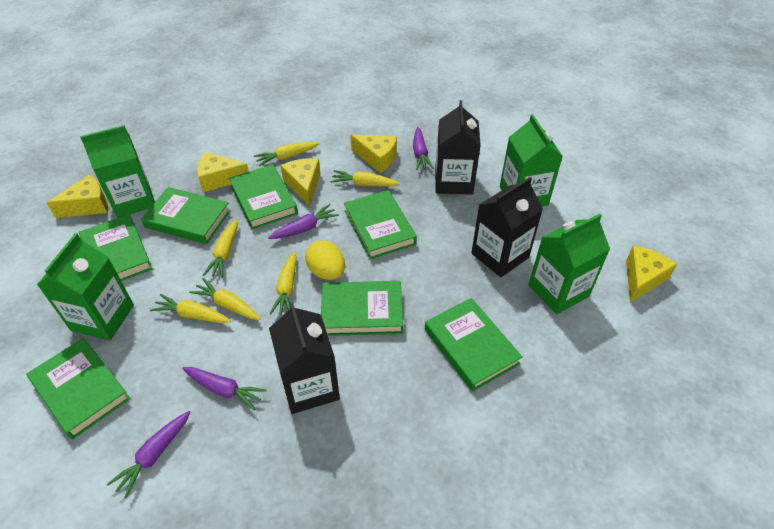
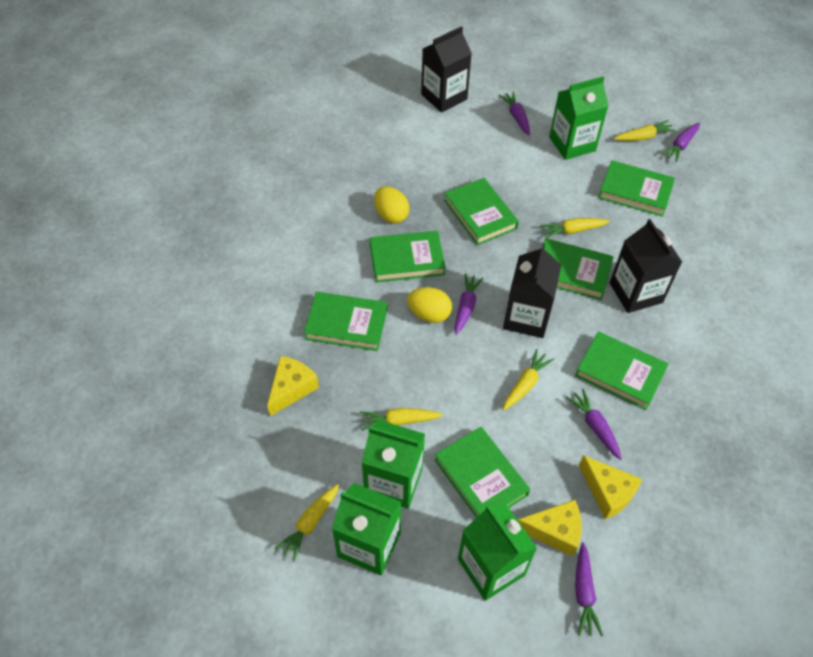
purple carrot: [107,411,190,499] [182,367,266,411] [268,204,339,239] [413,127,434,170] = 4 -> [454,273,484,335] [499,91,530,135] [566,389,622,460] [575,542,603,637] [661,122,700,162] = 5
yellow carrot: [150,294,231,323] [189,278,260,320] [203,219,238,278] [254,142,320,167] [270,251,297,315] [330,170,400,187] = 6 -> [275,484,339,561] [360,408,443,431] [502,349,554,411] [540,218,610,239] [614,120,676,141] = 5
yellow cheese: [47,175,108,218] [197,152,249,192] [280,158,320,207] [350,135,397,173] [626,246,677,303] = 5 -> [267,356,319,416] [518,500,582,557] [579,455,642,519] = 3
yellow egg: [305,240,345,280] = 1 -> [374,186,409,223] [407,287,452,323] = 2

